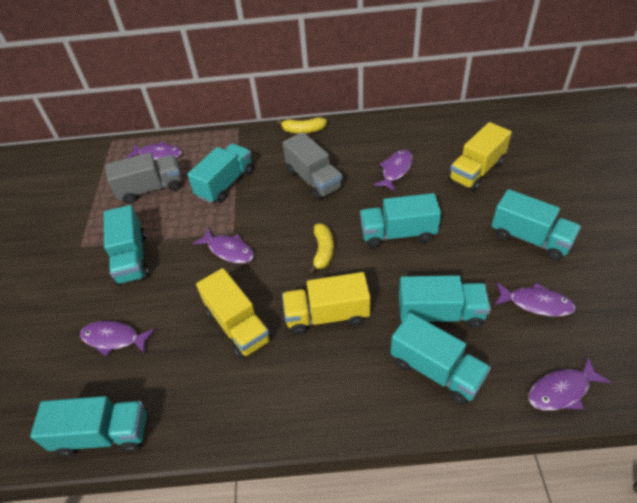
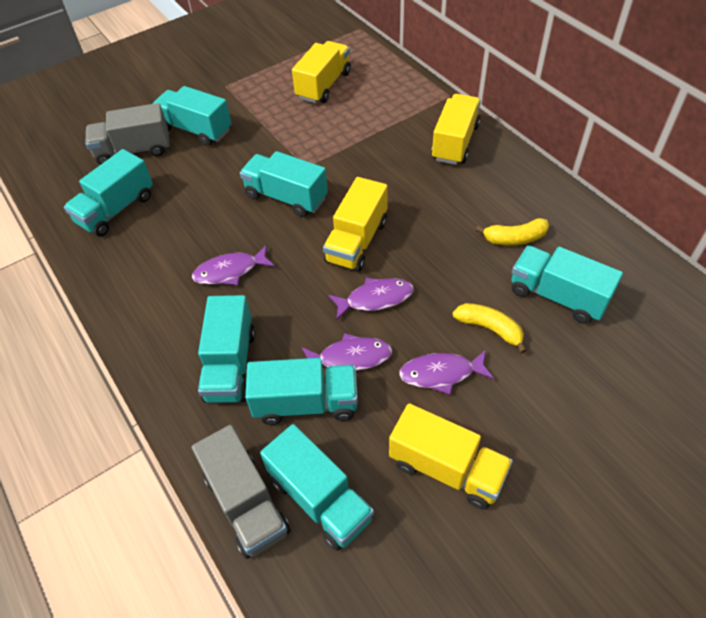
purple fish: [80,321,155,357] [126,141,182,161] [193,228,254,263] [374,150,413,191] [495,282,576,316] [528,357,611,411] = 6 -> [192,245,275,285] [302,333,392,371] [328,278,414,320] [399,350,494,395] = 4
yellow truck: [196,268,272,359] [282,272,370,335] [448,122,512,191] = 3 -> [292,41,351,103] [323,177,388,272] [389,403,513,510] [431,94,481,165] = 4

